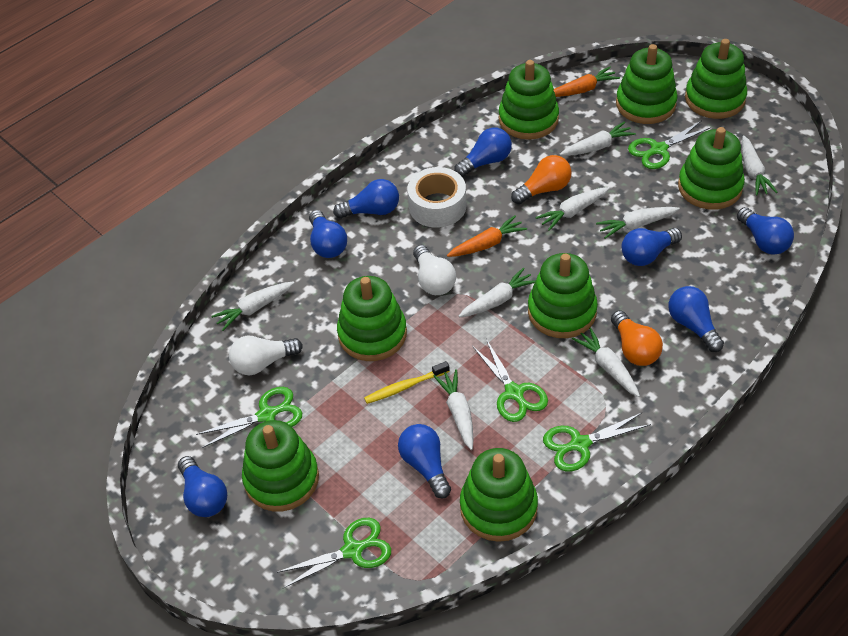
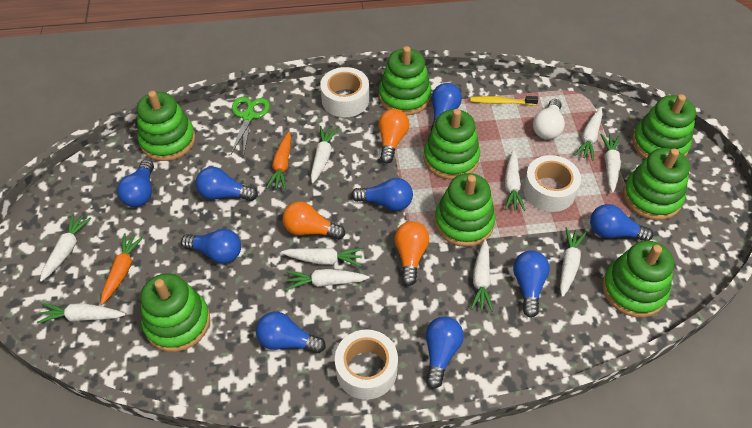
blue light bulb: [178,456,227,517] [309,210,347,258] [333,179,399,219] [398,424,451,498] [454,127,512,177] [622,228,682,266] [668,286,724,352] [737,207,794,255] = 8 -> [117,160,154,207] [181,229,241,264] [195,167,258,201] [256,312,326,353] [351,178,413,211] [426,317,464,389] [431,83,462,131] [513,250,550,318] [590,204,653,241] = 9
green scissors: [196,387,302,448] [276,518,391,588] [472,339,548,422] [543,412,651,472] [628,120,711,169] = 5 -> [231,97,270,154] = 1
orange light bulb: [511,155,572,204] [611,310,663,366] = 2 -> [283,201,345,240] [378,109,409,164] [395,221,429,286] = 3
white carrot: [211,281,295,331] [434,369,473,450] [459,267,536,318] [535,187,610,231] [559,121,636,156] [572,327,640,397] [596,207,680,239] [742,135,777,196] = 8 -> [37,303,125,323] [40,213,92,282] [281,248,363,266] [286,269,369,290] [311,126,338,183] [471,239,493,312] [505,150,525,211] [560,227,586,297] [575,108,603,161] [600,134,621,193] = 10
white light bulb: [229,336,303,375] [413,245,456,295] = 2 -> [533,99,565,140] = 1
white tape: [407,167,466,228] = 1 -> [320,67,369,117] [335,329,398,400] [523,155,581,212] = 3

